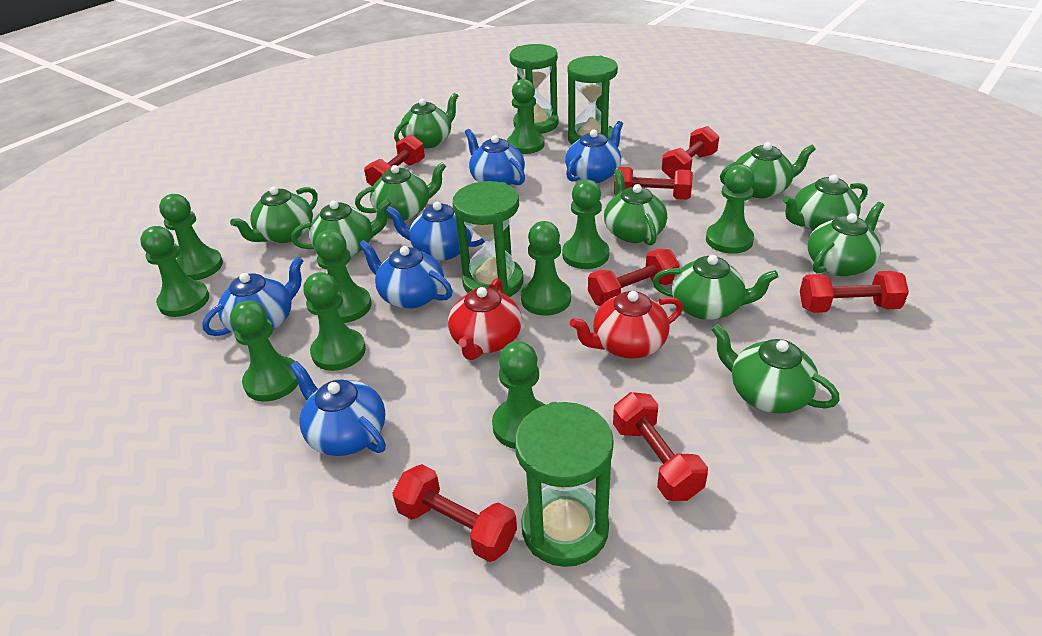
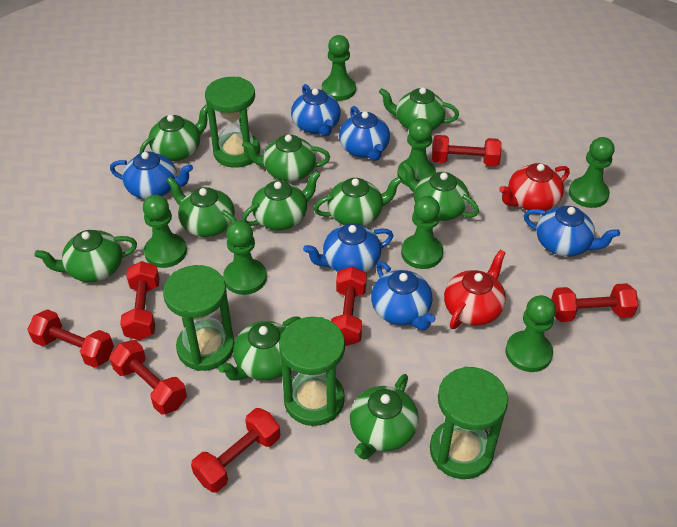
green pawn: [140,226,209,317] [159,194,223,280] [230,300,298,401] [303,272,366,371] [314,230,372,323] [492,341,545,449] [507,79,545,154] [521,221,571,316] [562,179,609,269] [706,164,755,254] = 10 -> [143,195,187,268] [223,220,267,295] [322,35,356,101] [397,118,436,186] [401,196,443,269] [506,295,556,372] [569,137,615,208] = 7

